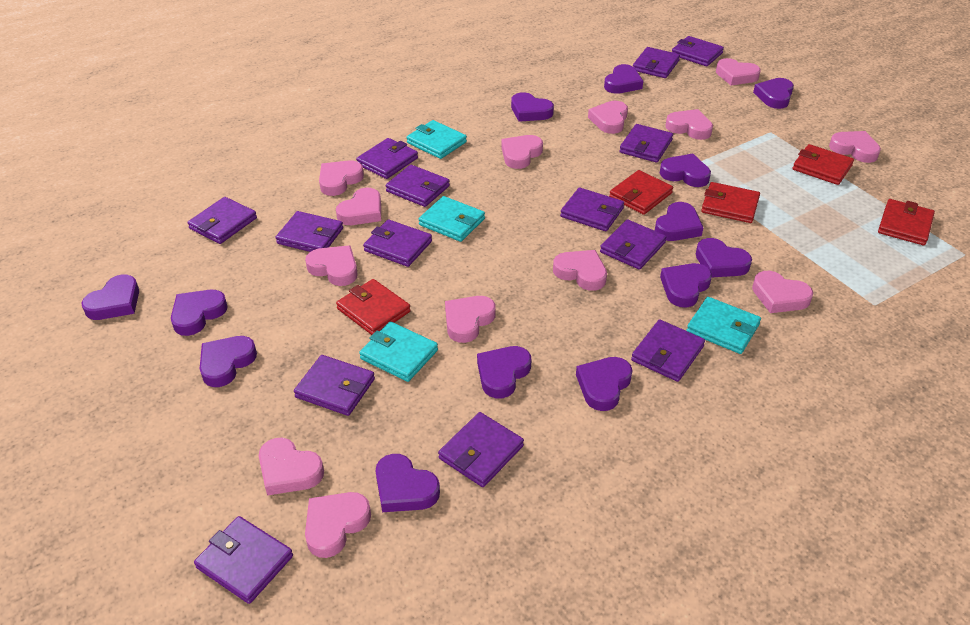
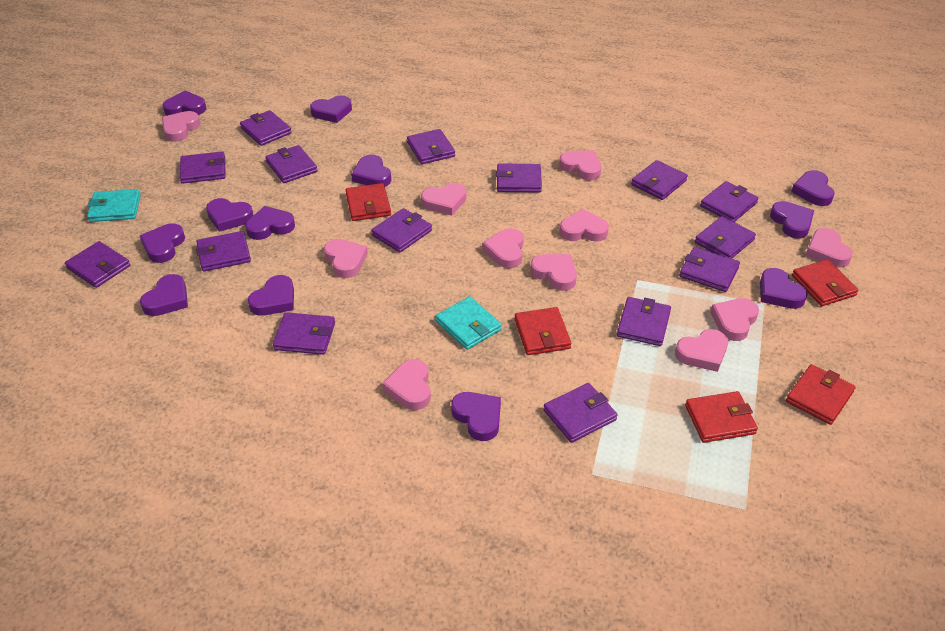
pink heart: [259,438,324,496] [305,245,358,286] [305,492,371,558] [319,160,364,196] [336,188,381,225] [445,296,496,343] [501,135,543,169] [553,250,607,291] [588,101,628,134] [665,109,713,140] [716,58,761,85] [752,271,813,313] [829,131,881,163] = 13 -> [162,111,200,142] [324,239,368,278] [382,359,431,410] [421,183,467,216] [483,228,524,268] [530,254,577,291] [559,150,601,181] [559,209,609,242] [675,329,728,372] [710,298,759,341] [806,228,852,268] = 11
purple heart: [82,275,139,320] [171,290,228,336] [200,336,257,387] [376,454,440,512] [477,346,531,398] [511,92,554,122] [576,357,633,411] [604,64,643,94] [655,202,704,241] [660,154,711,187] [660,263,712,307] [696,238,752,277] [753,78,794,109] = 13 -> [140,223,185,263] [140,274,188,316] [163,90,207,116] [206,198,254,232] [246,206,295,240] [248,275,294,316] [310,95,352,123] [351,154,391,187] [451,392,501,441] [760,268,808,309] [770,201,814,239] [791,170,835,206] = 12
purple wallet: [188,197,257,244] [194,516,293,604] [275,211,343,252] [294,355,375,416] [356,138,418,179] [363,220,432,267] [386,165,450,207] [438,412,524,487] [560,188,624,231] [600,219,666,270] [619,124,673,163] [631,320,705,382] [633,47,680,78] [672,36,724,66] = 14 -> [65,241,130,288] [180,151,226,184] [196,231,251,272] [240,110,292,146] [265,145,318,183] [273,312,335,355] [371,208,432,253] [407,129,455,164] [496,163,542,193] [543,383,618,443] [617,297,671,346] [631,160,688,200] [679,247,740,292] [695,216,756,259] [700,181,759,222] = 15
turquoise wallet: [359,322,438,382] [407,120,467,159] [419,196,485,242] [686,297,761,354] = 4 -> [87,189,141,222] [435,296,502,350] = 2

